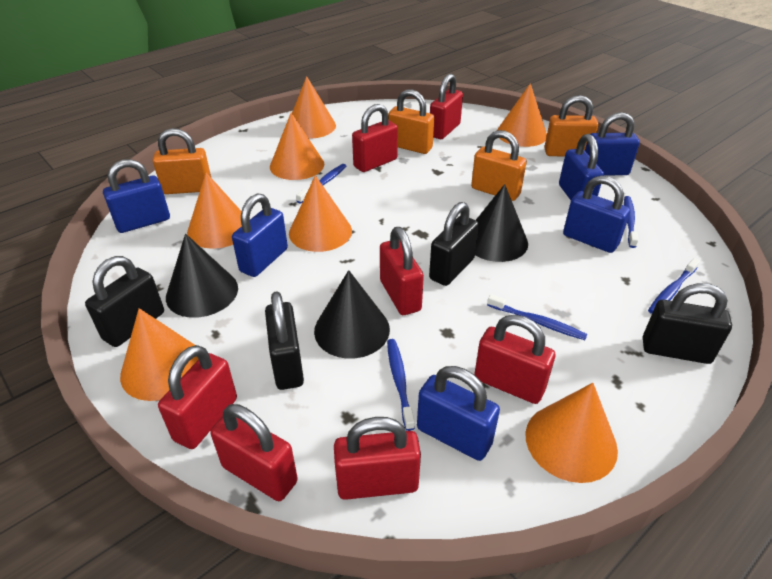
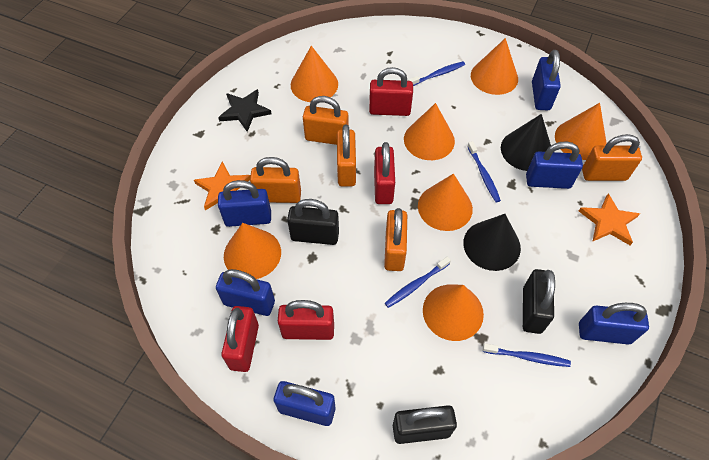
black cone: [166,234,238,318] [314,270,390,359] [475,184,528,262] = 3 -> [463,214,521,271] [501,114,551,171] = 2
black padlock: [85,256,164,347] [265,292,304,390] [429,202,479,286] [643,283,732,364] = 4 -> [287,199,339,245] [393,405,457,444] [523,269,555,334] = 3
black star: none = 0 -> [218,89,272,132] = 1
blue toothbrush: [296,164,347,204] [387,339,415,431] [487,294,587,340] [624,196,638,248] [648,258,700,314] = 5 -> [385,257,451,308] [408,61,465,86] [467,141,501,202] [483,343,571,367] = 4
orange padlock: [153,128,211,194] [388,89,434,154] [471,130,527,201] [544,95,598,157] = 4 -> [250,157,301,203] [303,96,349,145] [337,125,356,187] [384,208,407,271] [582,134,642,181] = 5
orange star: none = 0 -> [194,161,251,210] [579,193,640,245] = 2
red padlock: [158,345,237,449] [210,404,298,501] [334,417,421,500] [352,104,398,172] [380,227,424,315] [430,74,463,139] [474,315,555,404] = 7 -> [221,306,259,372] [278,300,334,340] [369,67,413,116] [374,142,395,204] = 4

